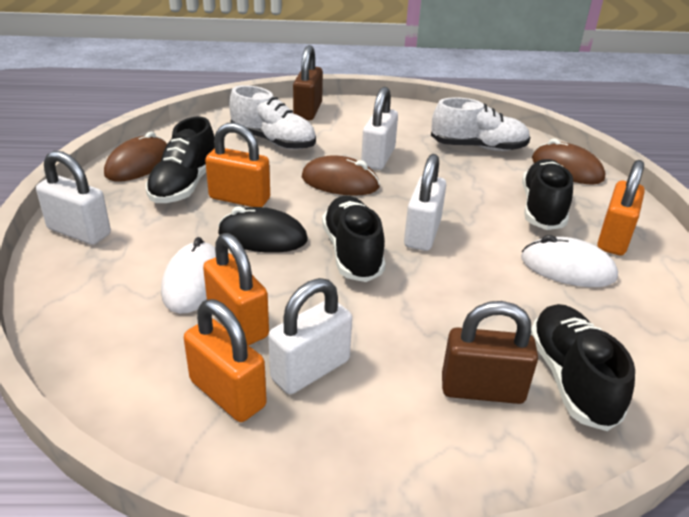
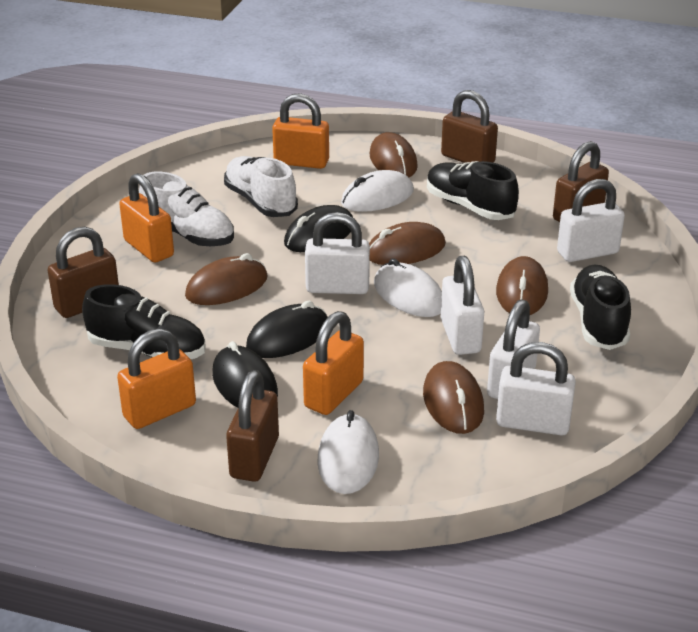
black mouse: [218,206,307,253] = 1 -> [212,341,278,408] [246,301,328,358] [284,205,353,252] = 3
black shoe: [146,117,215,203] [322,196,386,282] [522,159,573,230] [531,304,635,431] = 4 -> [82,284,206,359] [427,161,519,220] [570,265,631,350] = 3
brown mouse: [104,132,167,182] [302,155,380,196] [532,138,605,185] = 3 -> [185,253,268,305] [369,132,418,177] [369,222,446,265] [423,361,484,434] [496,256,548,315] = 5
brown padlock: [293,45,323,121] [442,301,538,404] = 2 -> [48,226,119,318] [226,370,279,482] [441,90,498,163] [553,141,609,222] = 4
white mouse: [161,237,216,314] [521,235,618,287] = 2 -> [317,410,379,494] [341,170,414,212] [374,258,442,317] = 3
white padlock: [36,151,111,245] [268,278,352,394] [361,87,398,170] [404,154,446,251] = 4 -> [305,212,370,294] [441,256,484,355] [487,300,540,399] [496,342,576,435] [557,179,625,262] = 5

